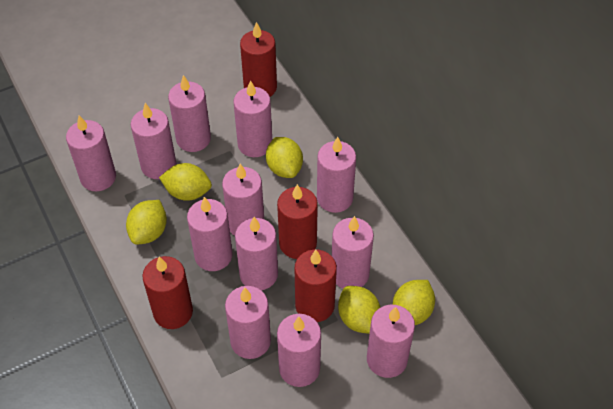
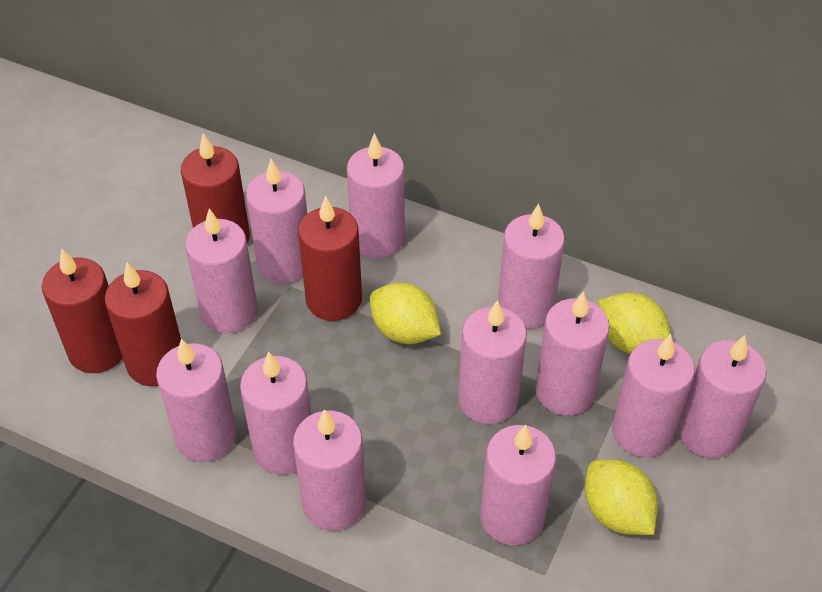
yellow lemon: [126,200,167,244] [159,163,212,201] [266,137,303,178] [338,286,381,334] [393,280,435,325] = 5 -> [370,283,441,344] [585,459,658,535] [598,292,671,354] = 3

